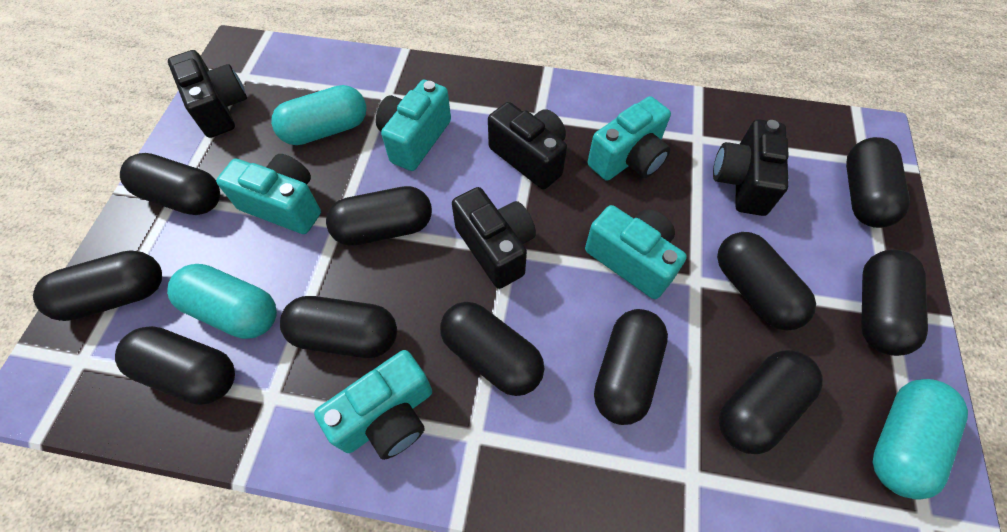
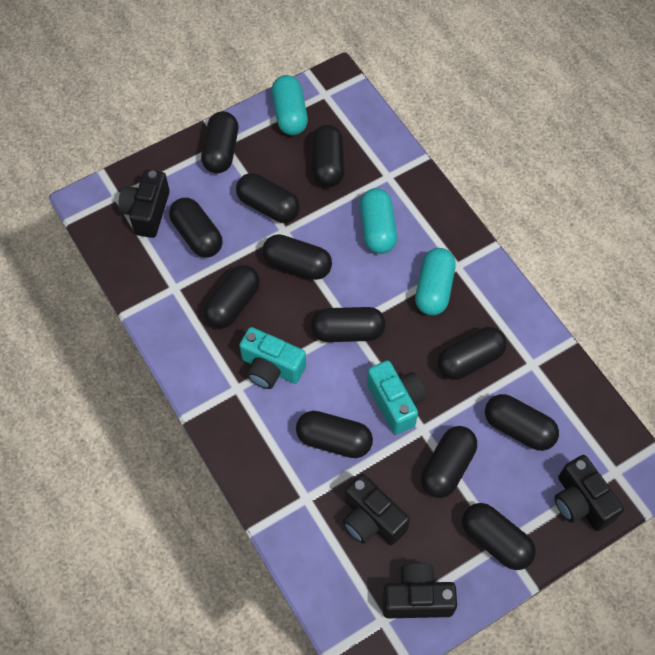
black capsule: [33,250,162,321] [115,326,235,405] [120,153,220,215] [280,296,397,358] [326,186,432,246] [440,302,544,396] [594,309,668,425] [717,232,816,331] [719,350,823,454] [846,137,910,228] [861,249,928,356] = 11 -> [169,198,223,257] [201,111,238,173] [203,265,260,329] [236,173,300,223] [262,234,332,280] [296,411,373,458] [311,307,386,342] [312,125,345,188] [421,426,477,498] [437,327,507,380] [462,503,536,570] [485,394,559,451] = 12
turquoise camera: [216,154,321,234] [314,350,432,460] [376,80,451,171] [585,205,687,299] [588,96,671,181] = 5 -> [239,327,306,389] [367,360,426,435] = 2

